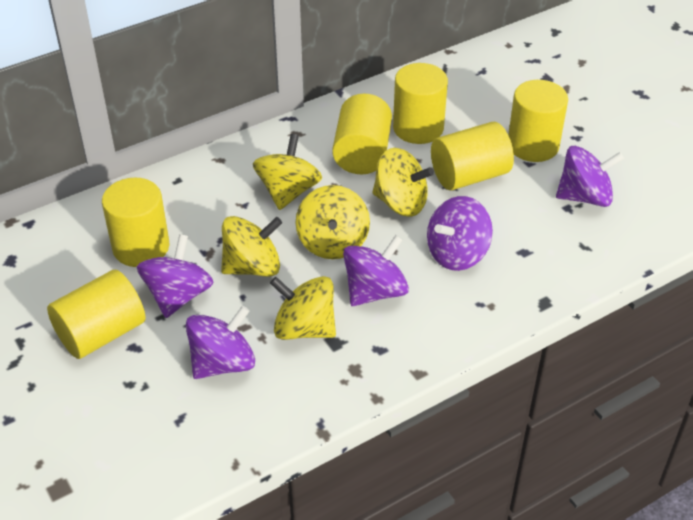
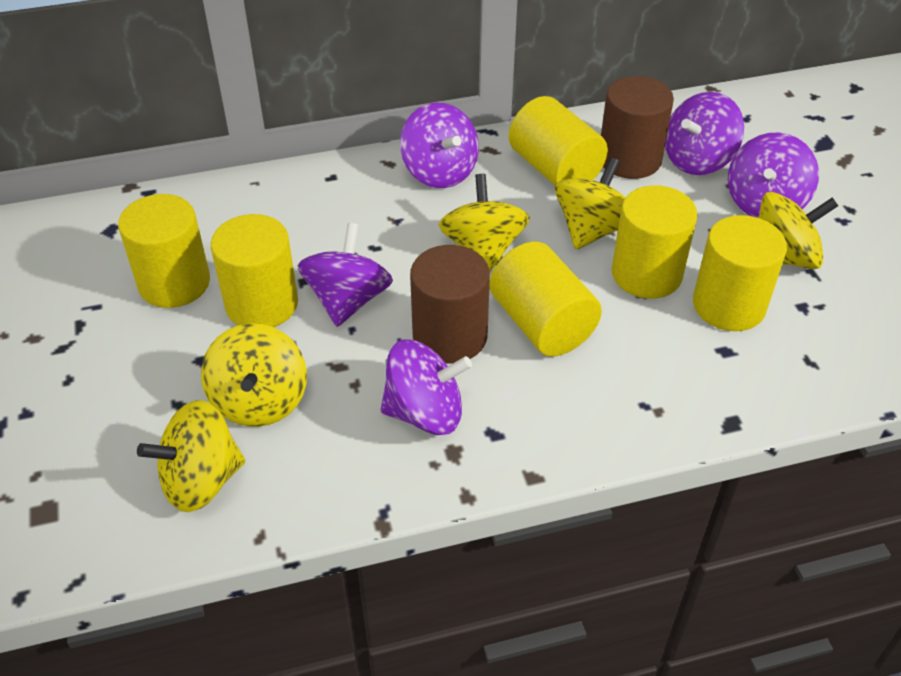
brown cylinder: none = 0 -> [410,245,490,363] [601,76,674,179] = 2

